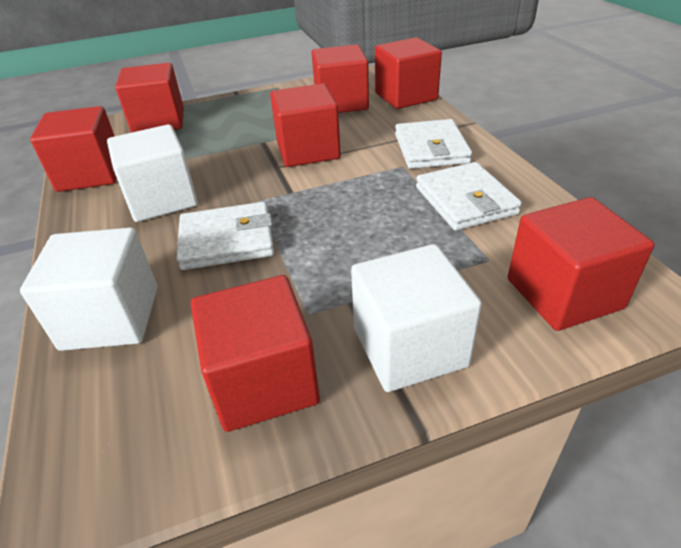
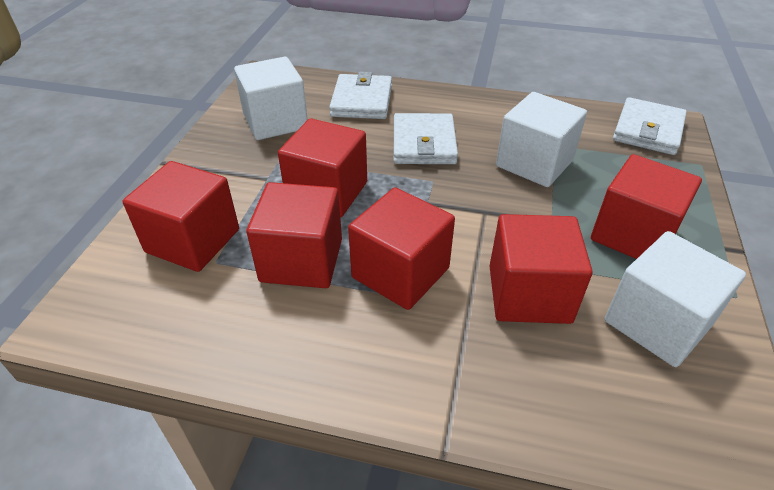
red cube: [30,106,117,192] [115,63,184,133] [191,275,320,432] [270,83,341,167] [311,45,369,113] [375,37,442,109] [508,197,654,331] = 7 -> [123,161,239,272] [246,182,342,288] [278,118,367,218] [348,187,455,310] [490,214,593,324] [591,154,702,259] = 6

